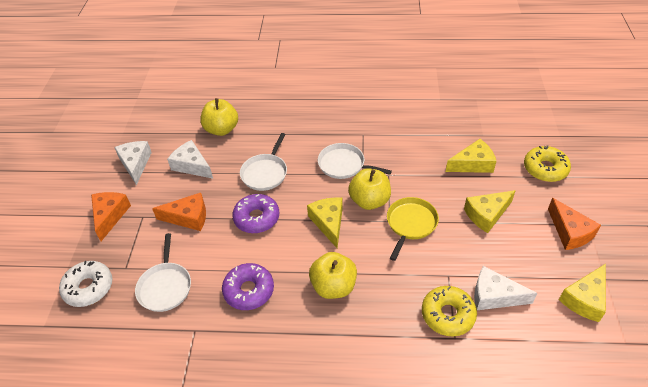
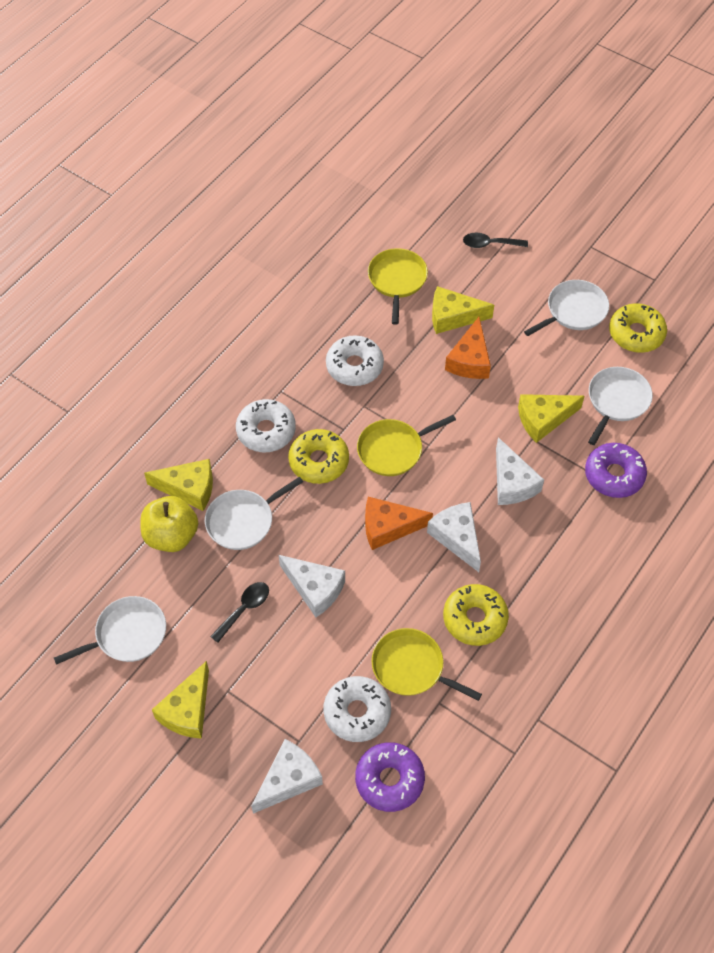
black spoon: none = 0 -> [210,582,269,643] [463,233,528,248] = 2
orange cheese: [91,192,131,241] [152,193,206,231] [548,198,601,250] = 3 -> [365,497,433,550] [445,317,491,379] = 2
white cheese: [114,141,152,185] [167,140,213,179] [474,266,537,310] = 3 -> [251,739,323,814] [279,555,345,617] [427,502,481,572] [496,437,544,505] = 4
white donut: [59,261,112,307] = 1 -> [236,399,296,452] [324,676,391,742] [326,335,384,386] = 3
white pan: [135,233,191,312] [240,133,287,191] [318,143,392,179] = 3 -> [54,596,166,665] [205,477,303,550] [524,280,609,336] [588,367,653,445] = 4
yellow apple: [200,98,238,136] [309,252,357,299] [348,168,391,210] = 3 -> [141,496,198,552] = 1
yellow donut: [422,286,477,336] [524,145,571,182] = 2 -> [288,429,349,484] [443,584,509,646] [609,303,667,353] = 3
yellow pan: [387,197,439,261] = 1 -> [357,415,456,476] [368,248,428,325] [372,628,482,701] = 3

